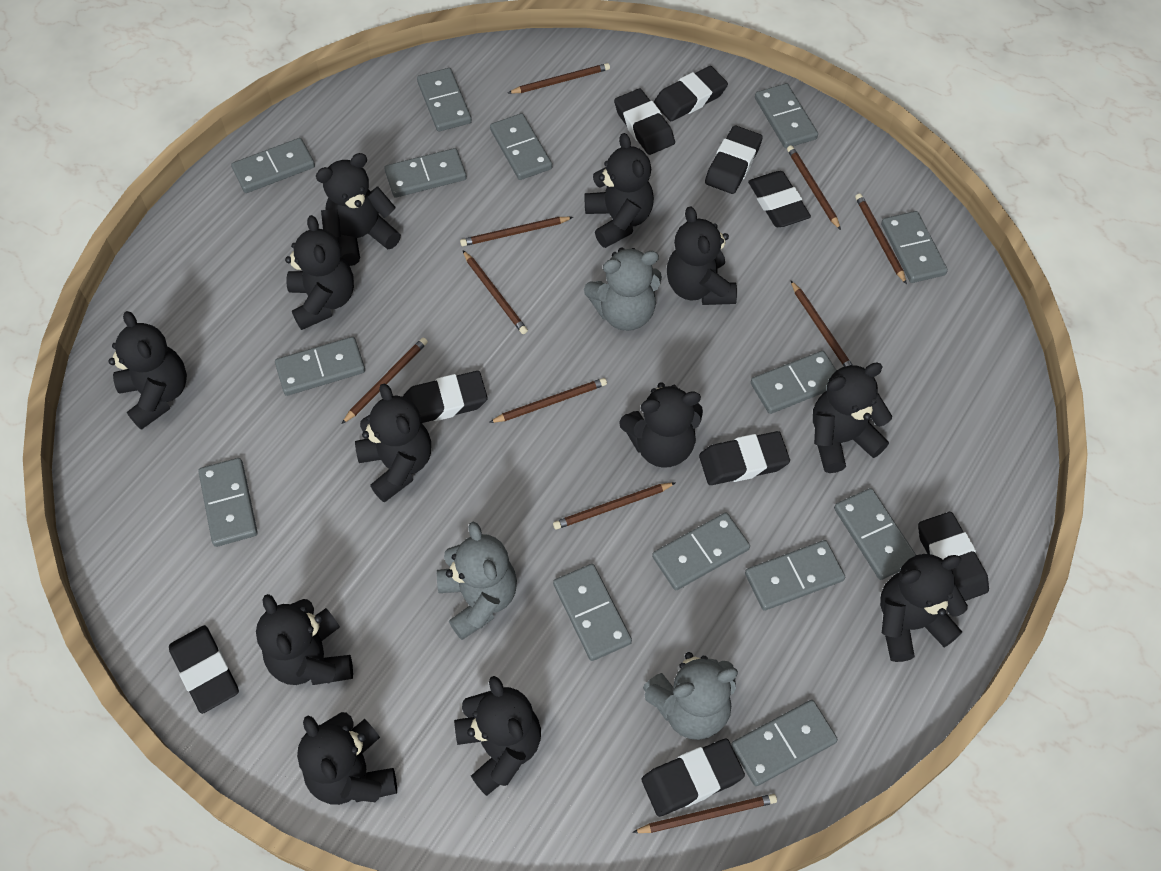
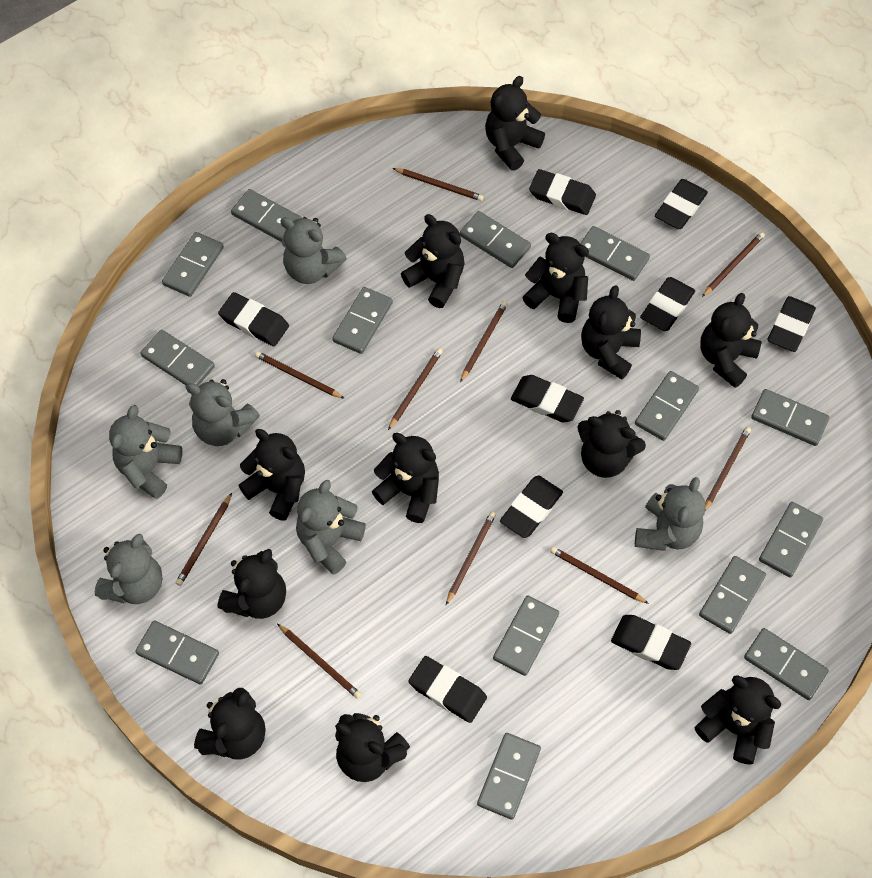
grey teddy bear: [437,521,517,640] [584,247,662,331] [643,652,738,740] = 3 -> [95,534,162,604] [109,405,182,499] [185,379,260,446] [280,217,347,284] [296,480,366,575] [635,477,706,551] = 6

